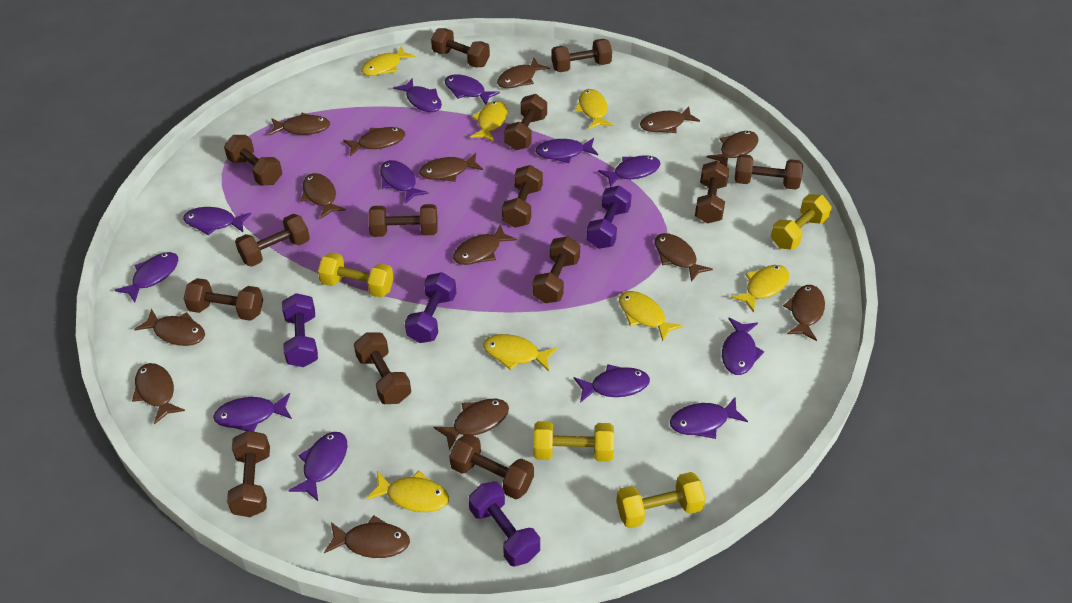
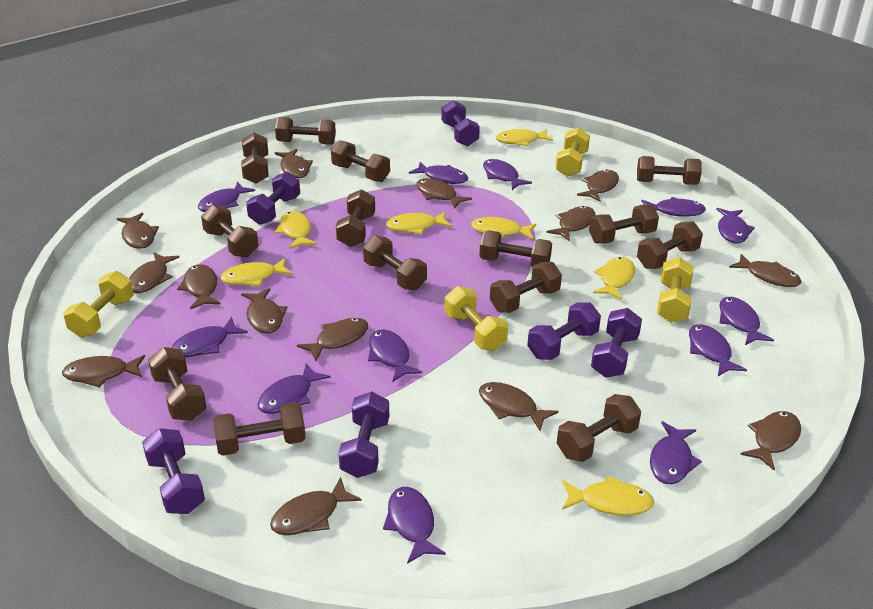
purple dumbbell: [282,293,318,367] [405,272,456,343] [468,481,540,567] [586,186,632,249] = 4 -> [142,428,205,514] [246,172,300,225] [339,392,389,478] [441,100,480,146] [527,302,601,360] [591,308,642,378] = 6

